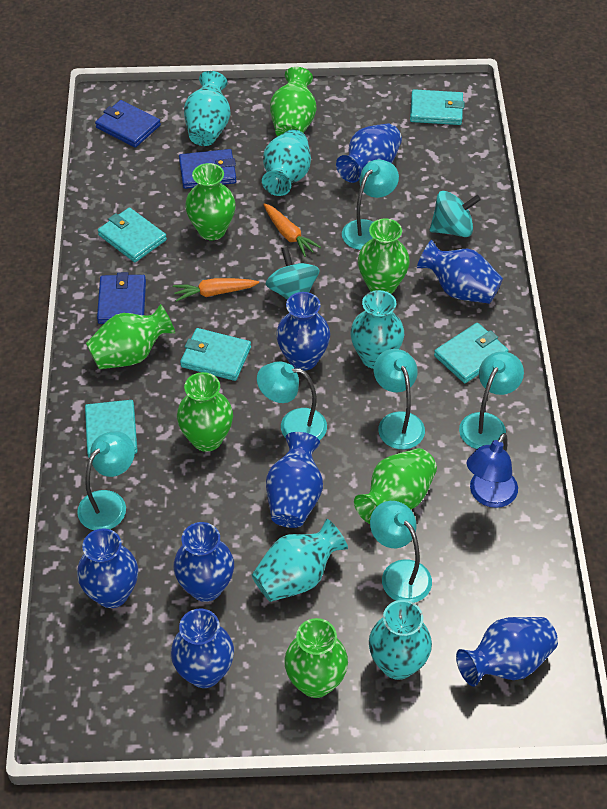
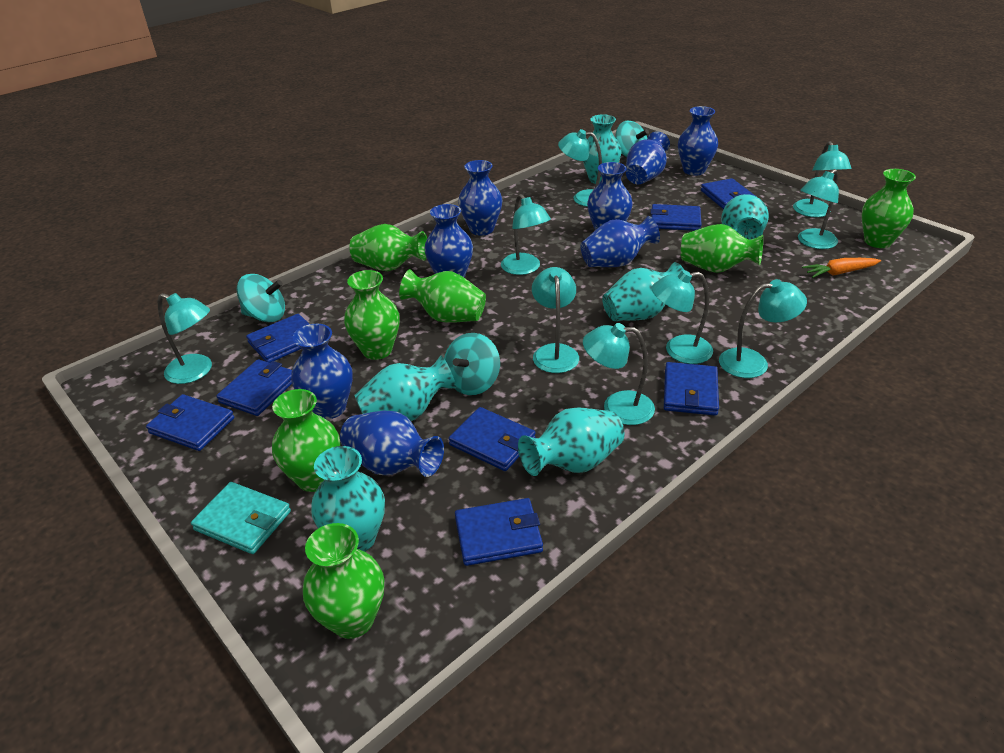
blue lamp: [467,433,518,508] = 1 -> none = 0
blue wallet: [95,100,161,148] [97,272,146,324] [179,149,236,189] = 3 -> [146,394,235,451] [216,359,292,416] [246,314,309,363] [449,407,536,471] [455,498,543,566] [650,204,702,231] [664,362,719,416] [701,178,757,209] = 8
orange carrot: [173,278,259,302] [263,203,321,257] = 2 -> [802,258,881,278] = 1
turquoise lamp: [77,431,135,530] [257,361,327,441] [342,159,399,250] [370,501,432,603] [374,349,425,449] [459,351,524,449] = 6 -> [158,293,212,384] [501,194,551,275] [532,267,579,373] [558,129,602,207] [583,323,655,425] [651,270,713,364] [719,279,807,378] [793,141,851,217] [798,169,839,249] = 9
turquoise spinning top: [266,247,320,300] [430,191,481,237] = 2 -> [236,274,285,322] [444,333,500,395] [616,121,649,157] = 3
turquoise vase: [184,71,231,146] [252,519,348,602] [262,129,311,196] [350,290,404,369] [369,600,432,680] = 5 -> [311,446,385,552] [354,355,456,421] [518,407,625,476] [583,114,622,184] [602,262,684,321] [721,194,769,239] = 6
turquoise wallet: [85,400,138,458] [98,207,167,262] [180,328,251,381] [410,89,464,125] [434,323,509,383] = 5 -> [191,482,291,554] = 1

